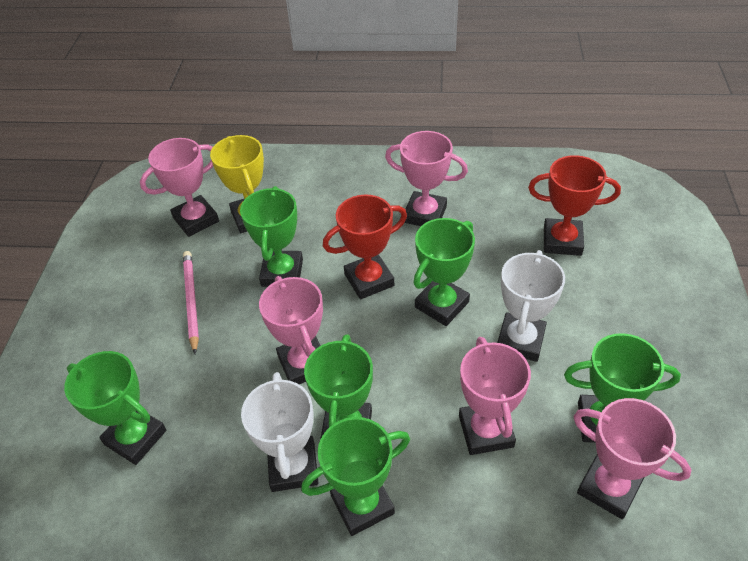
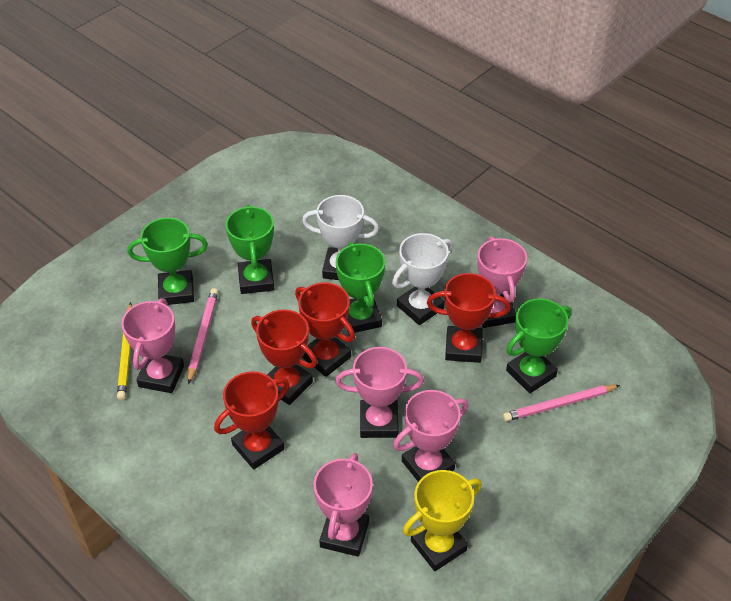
green trophy: [64,351,166,465] [240,186,303,287] [301,417,410,536] [304,334,373,440] [413,218,475,326] [564,333,681,443] = 6 -> [128,218,208,305] [226,205,274,294] [336,242,385,333] [506,298,572,393] = 4
pink pencil: [183,251,199,354] = 1 -> [188,288,218,384] [503,385,620,422] = 2
red trophy: [323,195,407,299] [528,155,621,256] = 2 -> [214,371,290,470] [251,309,317,405] [295,282,355,377] [427,273,510,363] = 4
yellow pencil: none = 0 -> [117,302,132,400] = 1

